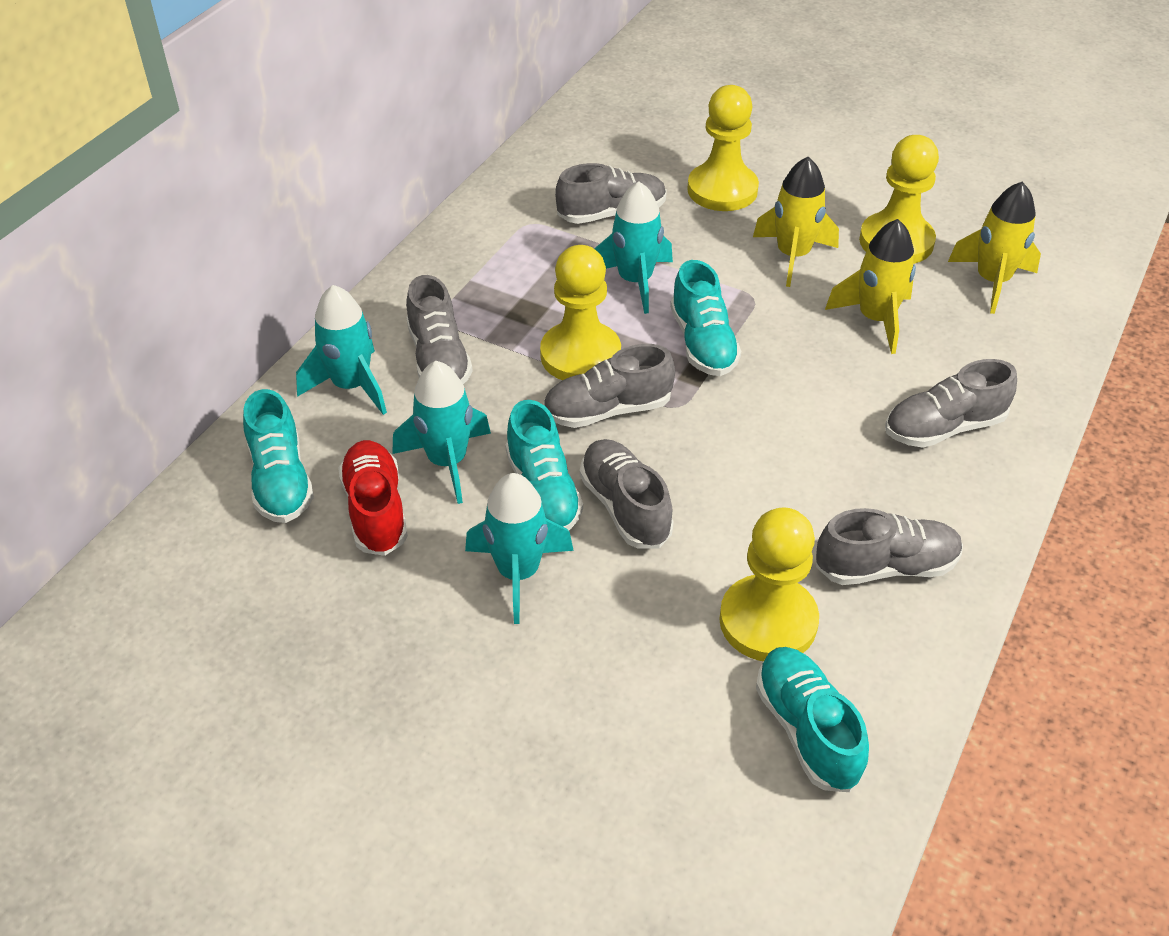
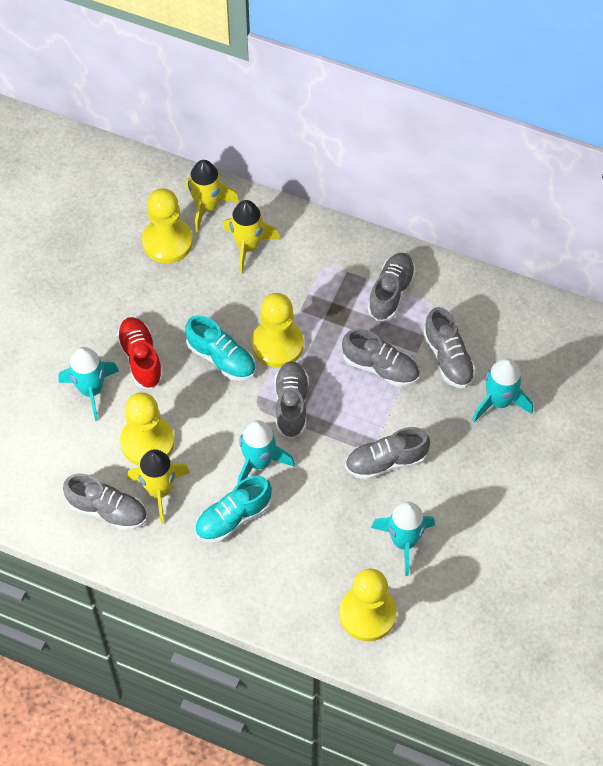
turquoise shoe: [243,389,314,523] [505,400,583,531] [670,260,741,376] [756,647,869,792] = 4 -> [185,315,256,381] [195,476,272,543] = 2

